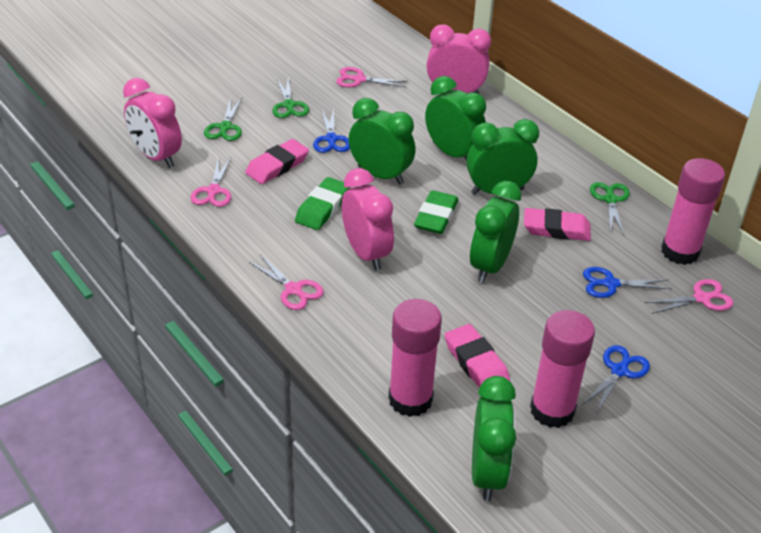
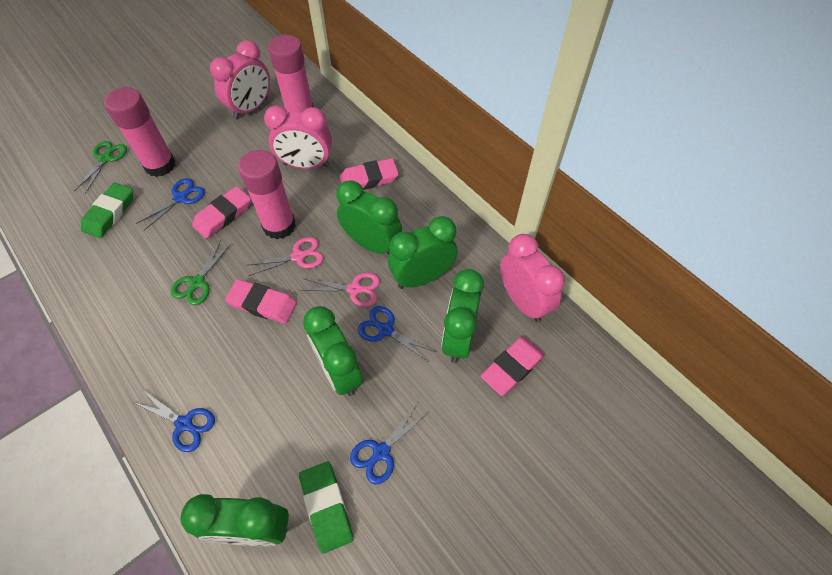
blue scissors: [313,109,350,153] [582,345,650,412] [583,267,671,298] = 3 -> [133,390,215,452] [136,178,205,230] [350,403,427,484] [358,306,436,363] = 4
green scissors: [204,98,242,141] [272,78,309,118] [590,182,630,235] = 3 -> [74,141,127,194] [170,240,231,305] = 2
pink eraser: [245,139,309,184] [445,324,510,388] [524,208,591,241] = 3 -> [192,186,251,239] [225,279,297,324] [340,158,399,190] [481,337,545,396] = 4
pink scissors: [190,157,231,207] [249,254,324,310] [336,67,408,87] [645,279,733,314] = 4 -> [248,237,324,276] [301,273,380,307] = 2

